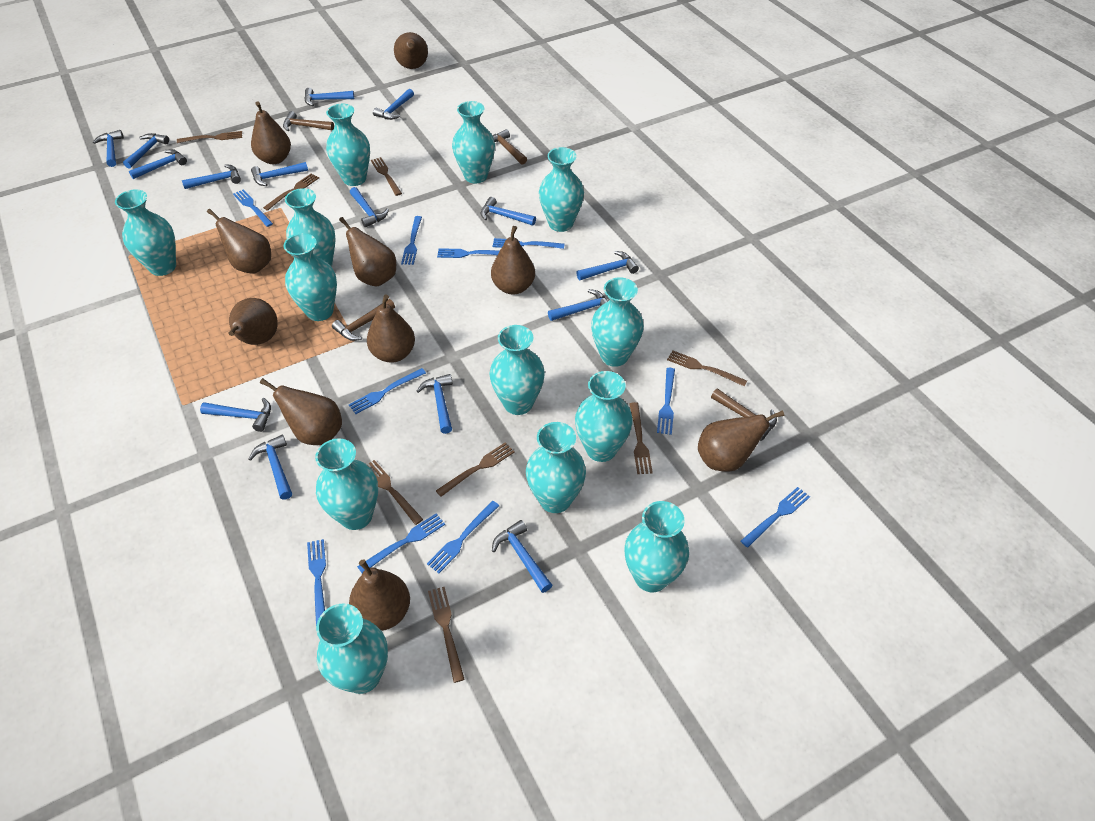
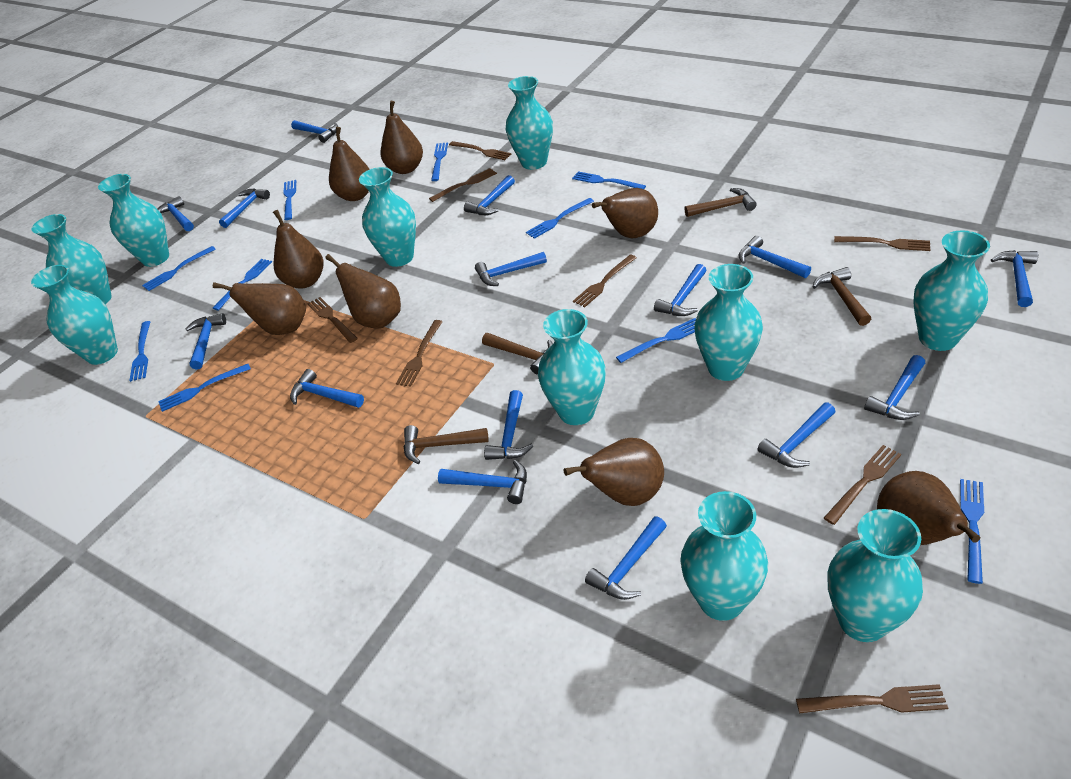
brown pear: [207,209,271,273] [228,298,278,345] [251,101,291,164] [260,378,342,445] [339,217,396,287] [349,559,410,631] [367,295,415,363] [394,32,428,69] [491,226,535,294] [698,410,784,472] = 10 -> [213,282,306,335] [273,210,324,289] [325,254,401,329] [329,127,370,201] [381,101,423,174] [563,438,664,506] [592,188,658,238] [877,471,980,545] = 8
turquoise vase: [115,189,176,276] [284,233,337,321] [285,188,336,267] [315,438,378,530] [316,603,388,694] [326,104,370,186] [452,101,495,183] [489,325,545,415] [526,422,586,513] [539,147,584,232] [575,371,633,462] [591,277,644,367] [624,501,689,592] = 13 -> [31,214,112,304] [31,265,118,365] [98,174,169,267] [359,167,416,267] [506,76,553,170] [538,309,606,425] [680,491,768,621] [694,264,763,381] [828,509,923,642] [914,230,990,351] = 10

